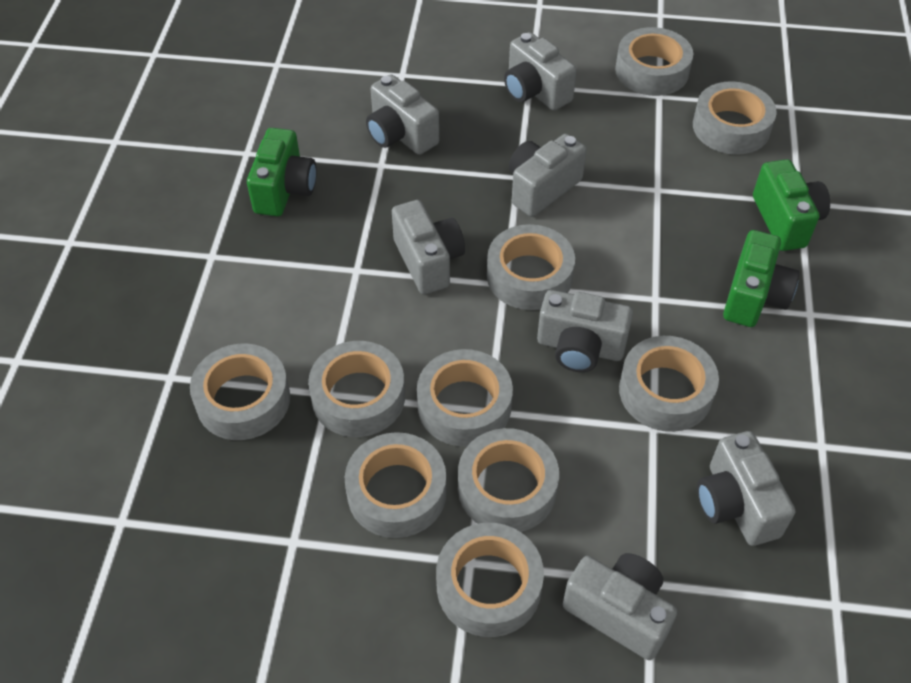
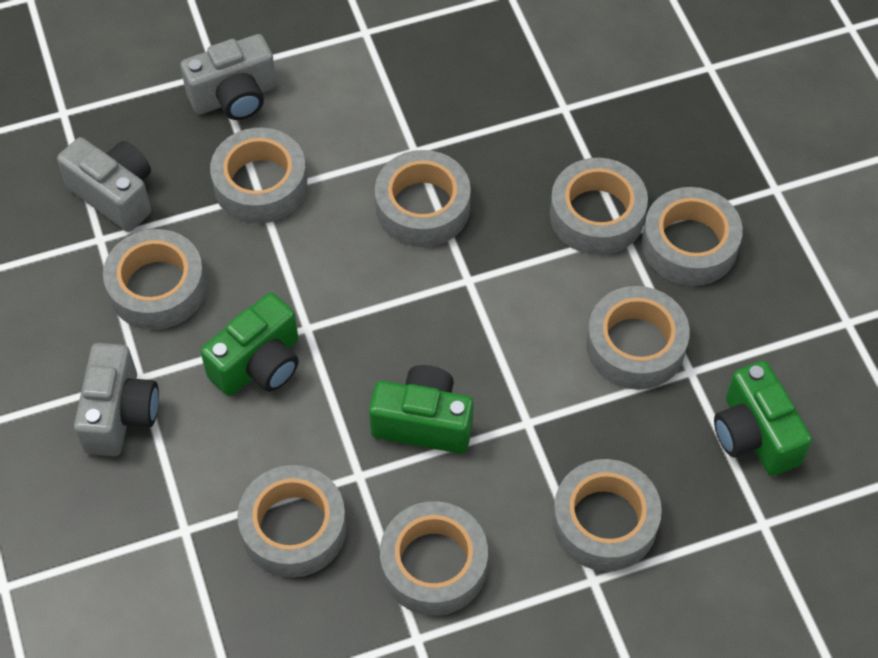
grey camera: [366,74,439,155] [392,200,465,295] [504,32,577,111] [509,134,587,217] [537,290,633,372] [563,553,677,660] [697,431,795,546] = 7 -> [57,137,151,232] [74,343,159,456] [180,34,277,120] = 3
grey tape: [190,344,290,440] [308,341,405,437] [345,432,447,538] [417,349,513,447] [436,523,544,637] [458,428,559,532] [487,224,575,310] [615,27,693,96] [619,336,719,432] [693,81,777,155] = 10 -> [103,229,206,330] [210,127,307,224] [237,465,347,578] [375,150,471,247] [380,501,488,616] [550,158,648,255] [552,459,662,571] [586,286,690,390] [642,187,743,286] = 9

